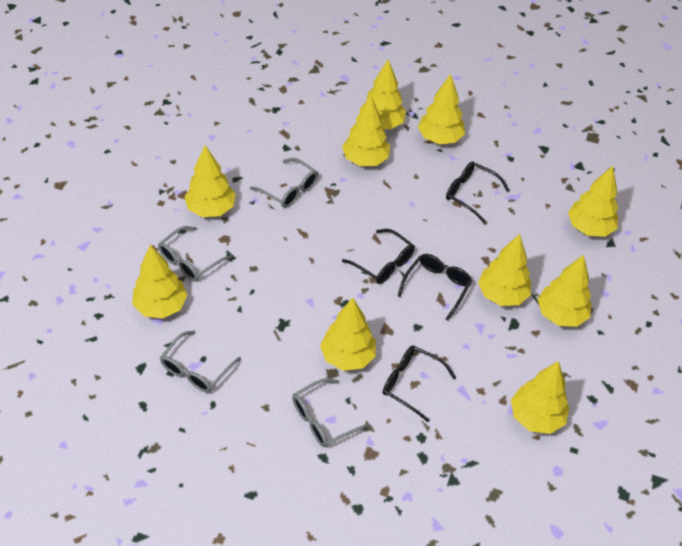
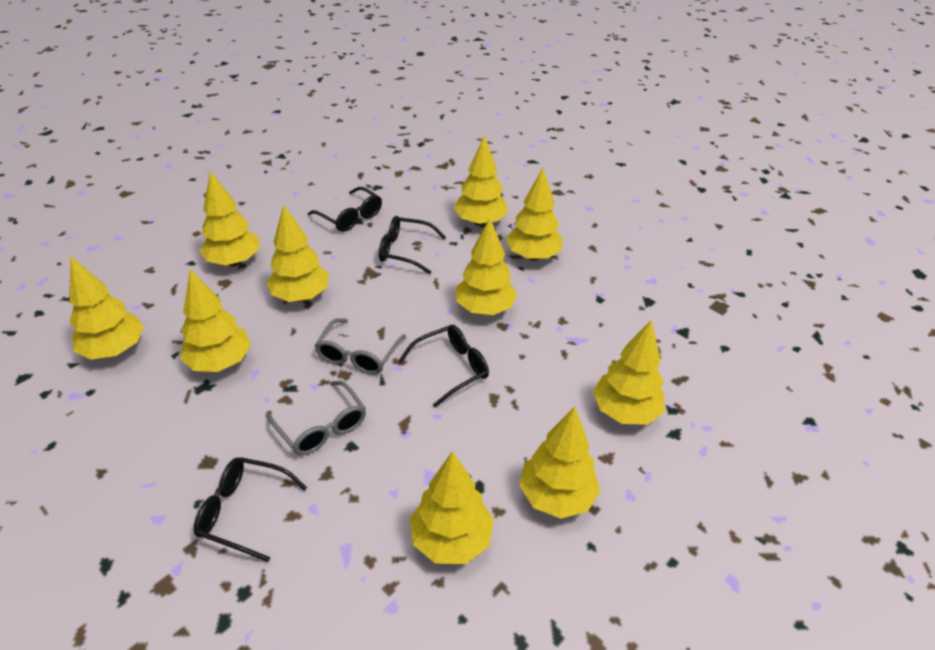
grey glasses: [158,226,232,281] [160,331,241,392] [250,158,318,208] [292,378,370,447] = 4 -> [267,380,366,455] [314,318,406,374] = 2

